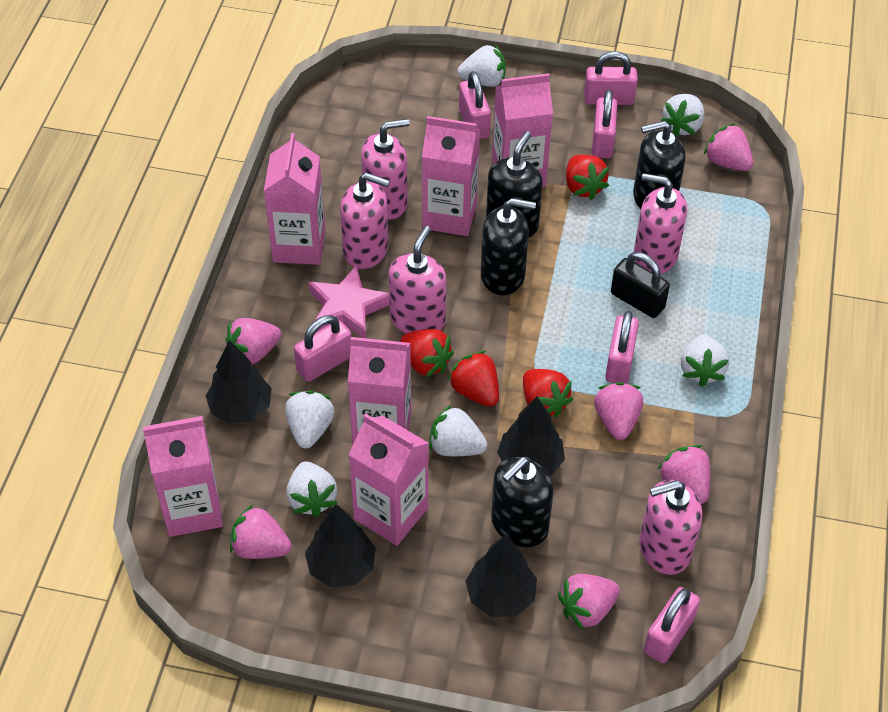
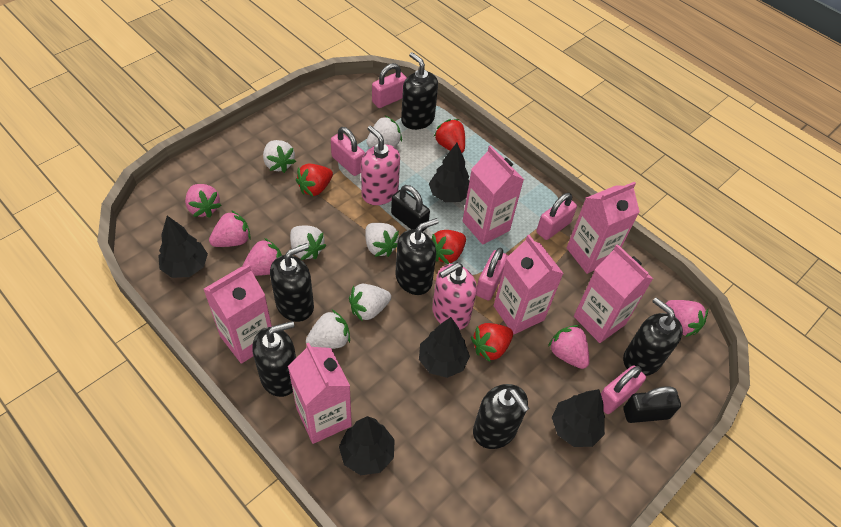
black padlock: [611,252,670,318] = 1 -> [391,185,430,232] [623,386,681,423] = 2
black soap dispenser: [481,198,536,295] [486,131,543,238] [491,457,554,547] [633,121,686,209] = 4 -> [252,321,296,397] [270,243,314,322] [395,218,439,295] [401,52,438,130] [473,384,530,449] [623,297,683,376] = 6
black tree: [206,340,272,424] [305,504,376,587] [466,535,537,617] [497,397,565,476] = 4 -> [158,216,208,278] [339,416,395,475] [419,317,470,378] [429,143,470,202] [552,389,605,447] = 5
pink padlock: [294,315,352,382] [459,71,491,139] [584,51,638,105] [592,89,617,159] [605,311,639,384] [644,587,700,663] = 6 -> [331,127,365,176] [372,63,407,108] [476,248,508,300] [536,193,577,240] [601,365,646,414] = 5
pink soap dispenser: [340,173,390,269] [361,119,410,220] [389,226,446,333] [634,173,687,274] [639,480,702,575] = 5 -> [361,126,400,205] [432,263,477,330] = 2
pink star: [308,265,390,338] = 1 -> none = 0
pink strawberry: [226,318,281,365] [230,504,291,559] [558,574,620,630] [594,382,643,440] [658,445,710,504] [704,123,753,171] = 6 -> [185,184,221,218] [209,210,251,247] [242,238,282,276] [548,325,589,369] [666,300,708,337] = 5

